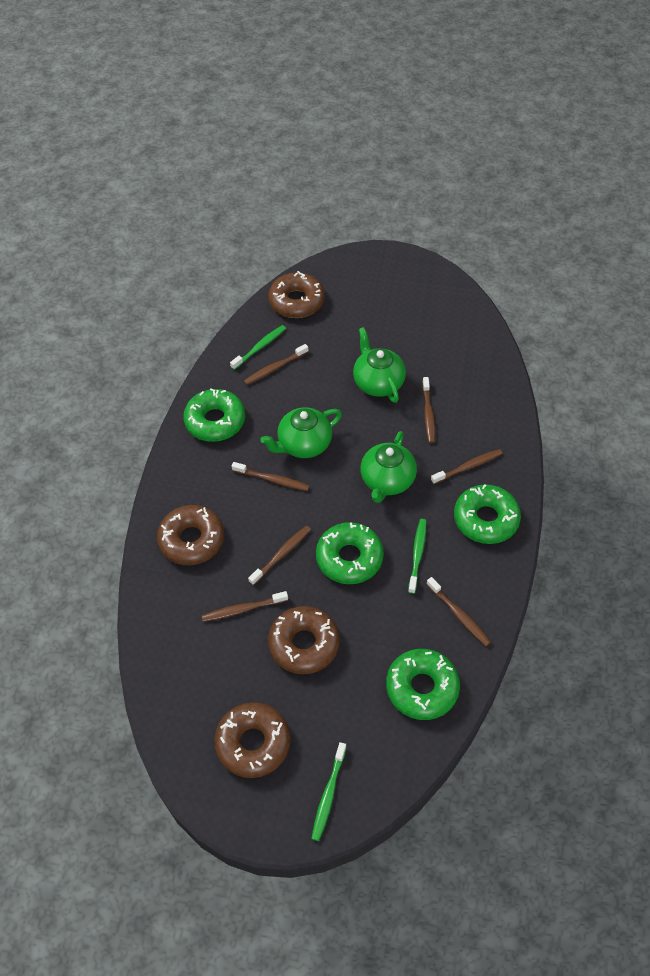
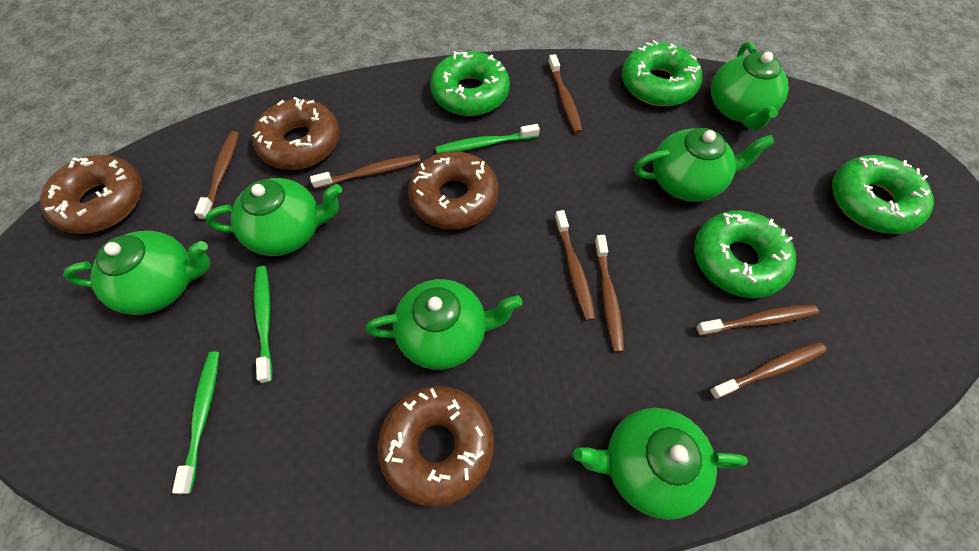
green teapot: [260,408,342,458] [353,327,406,403] [360,431,417,503] = 3 -> [63,231,210,315] [205,178,342,256] [366,279,522,370] [573,408,748,520] [634,128,775,202] [711,41,789,130] = 6

